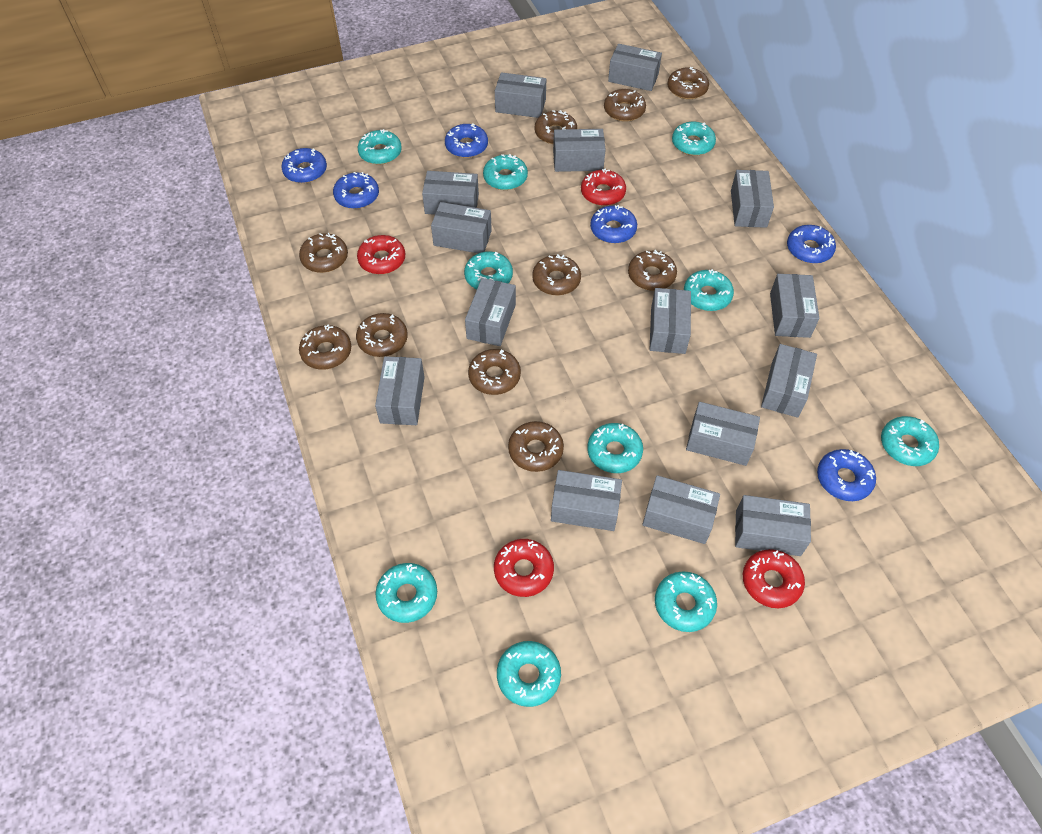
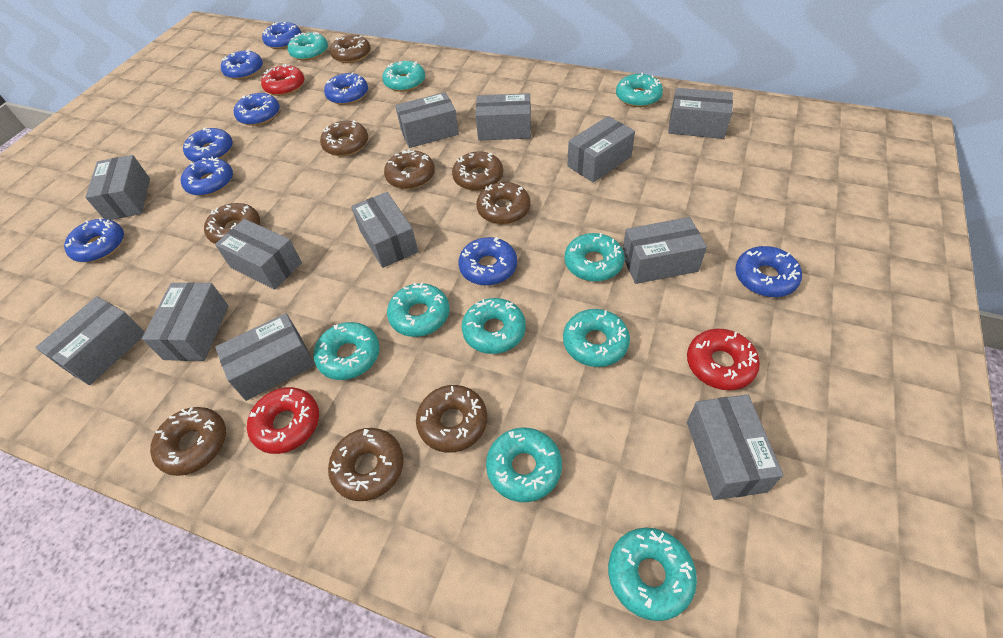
blue donut: [281,148,327,183] [333,172,379,209] [445,123,488,158] [590,205,637,243] [787,225,836,264] [817,449,876,501] = 6 -> [64,218,124,262] [181,157,233,196] [183,127,233,162] [221,49,263,80] [234,93,280,126] [262,22,301,49] [324,72,368,105] [458,237,517,286] [735,246,802,297] = 9
brown donut: [299,233,348,273] [299,325,351,370] [356,313,408,357] [468,349,521,395] [508,421,564,472] [532,254,581,295] [534,110,577,144] [604,89,646,122] [628,250,677,291] [667,67,709,99] = 10 -> [150,407,226,476] [204,203,260,244] [320,120,368,156] [328,428,404,501] [330,35,371,63] [384,149,435,189] [416,385,487,453] [452,152,503,191] [476,182,531,224] = 9
grey box: [375,356,425,425] [422,171,479,215] [431,202,492,253] [465,278,516,346] [495,72,546,118] [551,470,622,531] [553,129,606,172] [608,44,662,91] [642,475,720,544] [649,288,691,354] [686,402,760,466] [731,170,774,228] [735,495,811,556] [761,344,817,418] [770,274,819,338] = 15 -> [35,296,145,385] [85,155,150,220] [142,282,228,361] [215,219,302,290] [215,313,315,401] [351,192,418,268] [395,92,459,148] [475,93,531,140] [567,116,635,183] [623,217,707,284] [668,88,733,139] [687,394,783,500] = 12
red donut: [357,235,405,274] [494,539,554,597] [581,169,626,206] [743,549,805,608] = 4 -> [247,387,319,454] [261,64,304,96] [687,328,760,390] = 3

